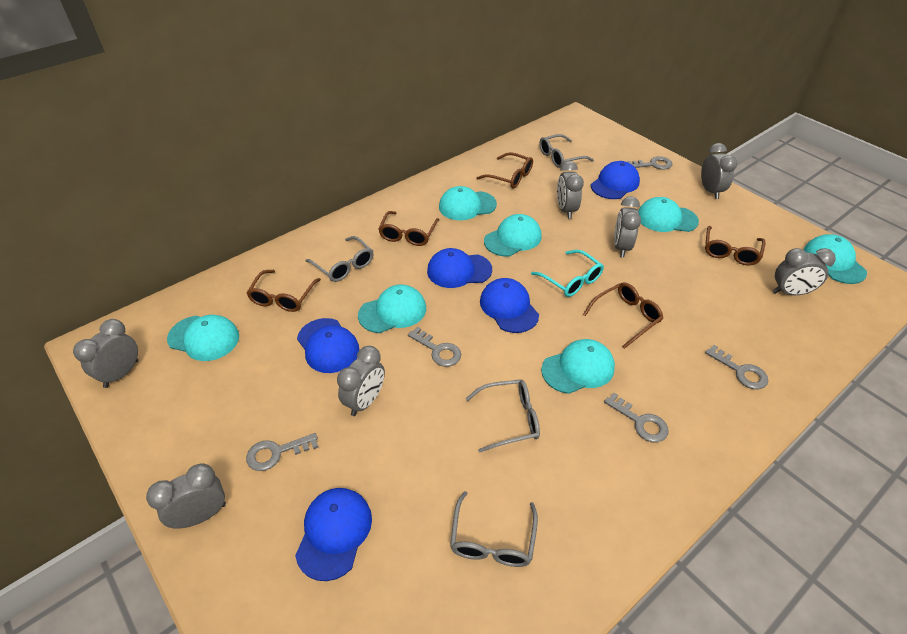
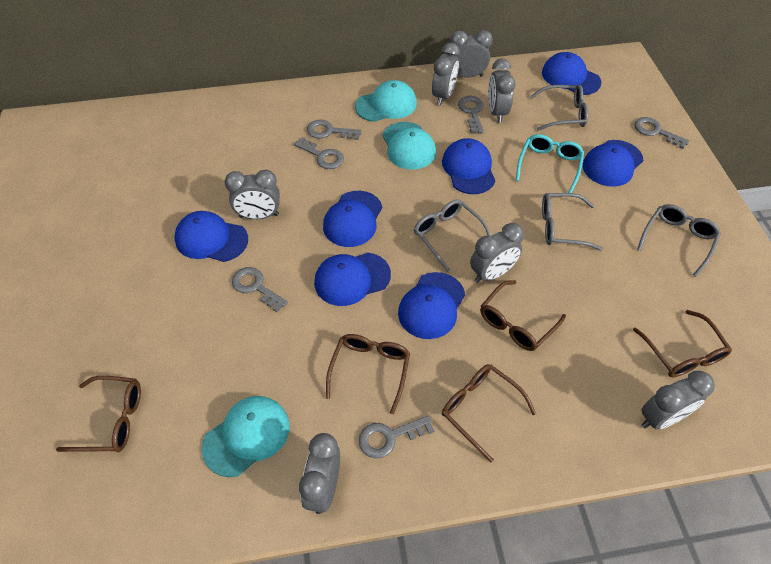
blue cap: [295,488,372,581] [297,318,359,373] [427,248,492,288] [480,278,539,333] [591,161,640,199] = 5 -> [174,211,248,262] [314,252,391,306] [323,191,382,247] [398,272,465,339] [442,138,495,194] [542,52,601,95] [583,140,643,187] = 7
grey key: [246,433,318,471] [408,327,461,367] [604,393,669,442] [627,156,672,170] [705,345,768,389] = 5 -> [232,267,288,312] [294,137,344,169] [307,120,362,140] [359,415,434,458] [458,96,484,133] [634,117,690,149] = 6
turquoise cap: [167,315,239,361] [358,284,426,333] [439,186,497,220] [484,214,542,256] [541,339,615,394] [638,197,699,232] [803,234,867,284] = 7 -> [201,396,290,477] [355,80,417,122] [382,122,436,170] = 3

